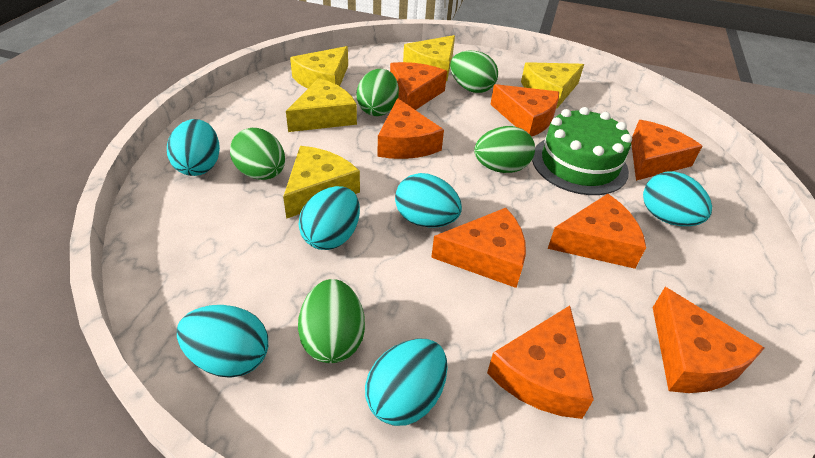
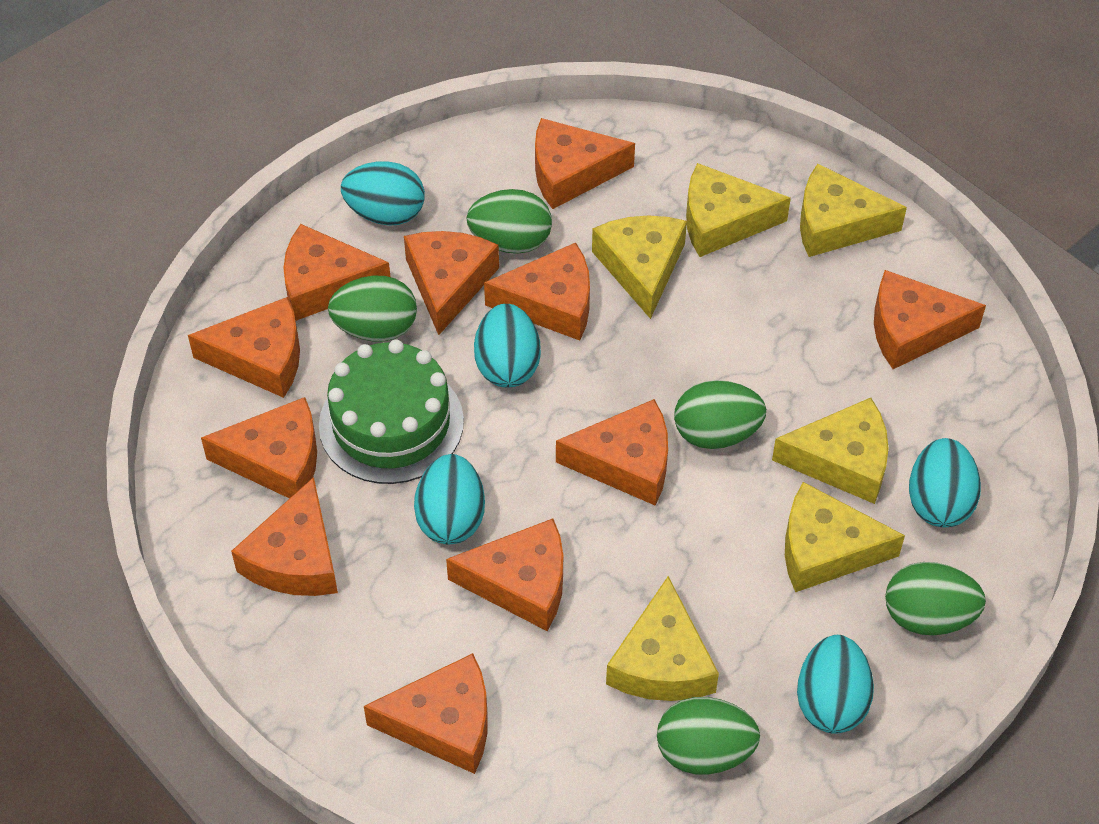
orange cheese: [377,98,444,159] [390,62,447,110] [431,208,526,288] [487,306,594,419] [490,84,559,137] [548,194,646,269] [631,120,702,181] [653,287,765,393] = 8 -> [188,297,300,398] [201,397,317,499] [231,477,338,596] [283,224,390,321] [364,653,488,774] [404,231,499,335] [446,519,563,631] [484,242,590,341] [535,118,635,209] [556,399,668,506] [874,270,986,369] = 11
turquoise egg: [167,119,220,176] [177,305,268,378] [298,186,360,250] [365,339,448,426] [395,173,462,228] [643,171,712,226] = 6 -> [341,161,425,226] [414,454,485,544] [474,304,541,388] [797,635,874,734] [909,438,981,527] = 5
yellow cheese: [283,146,360,219] [286,78,357,132] [290,46,348,88] [403,35,455,81] [521,62,584,108] = 5 -> [592,215,687,319] [606,576,719,701] [686,163,791,257] [772,398,889,504] [785,482,905,592] [800,164,907,257] = 6

